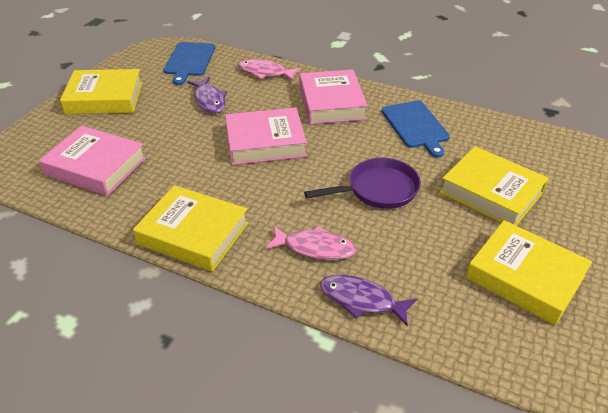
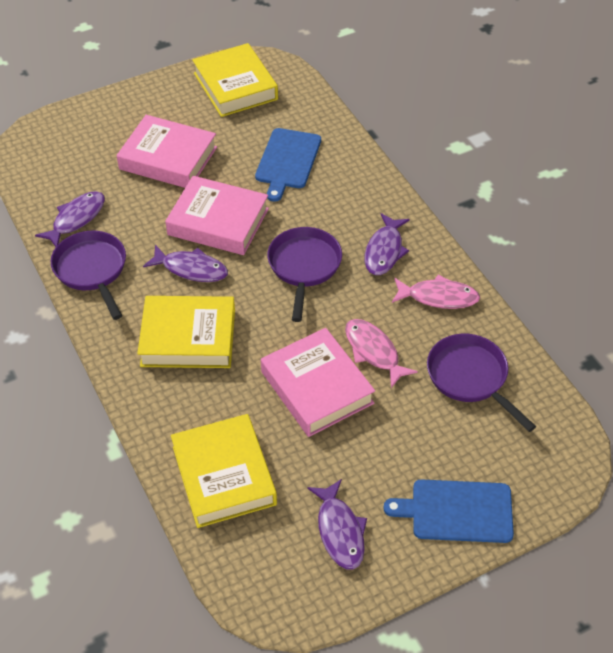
purple fish: [187,77,227,114] [320,275,417,326] = 2 -> [35,191,105,247] [143,245,228,282] [307,479,367,570] [365,213,410,275] = 4
purple pan: [304,158,421,209] = 1 -> [51,231,126,320] [267,227,342,322] [427,334,536,432] = 3
yellow book: [60,69,143,114] [133,185,248,272] [440,146,549,226] [466,220,592,325] = 4 -> [137,296,235,368] [171,414,277,528] [192,43,278,117] = 3

